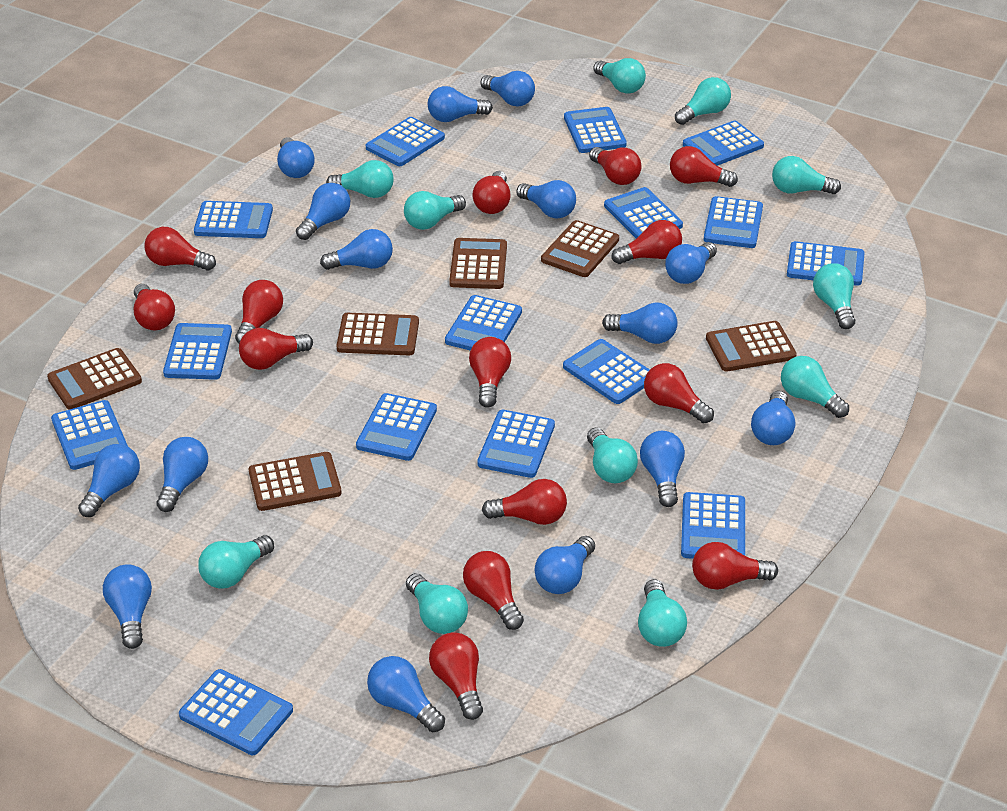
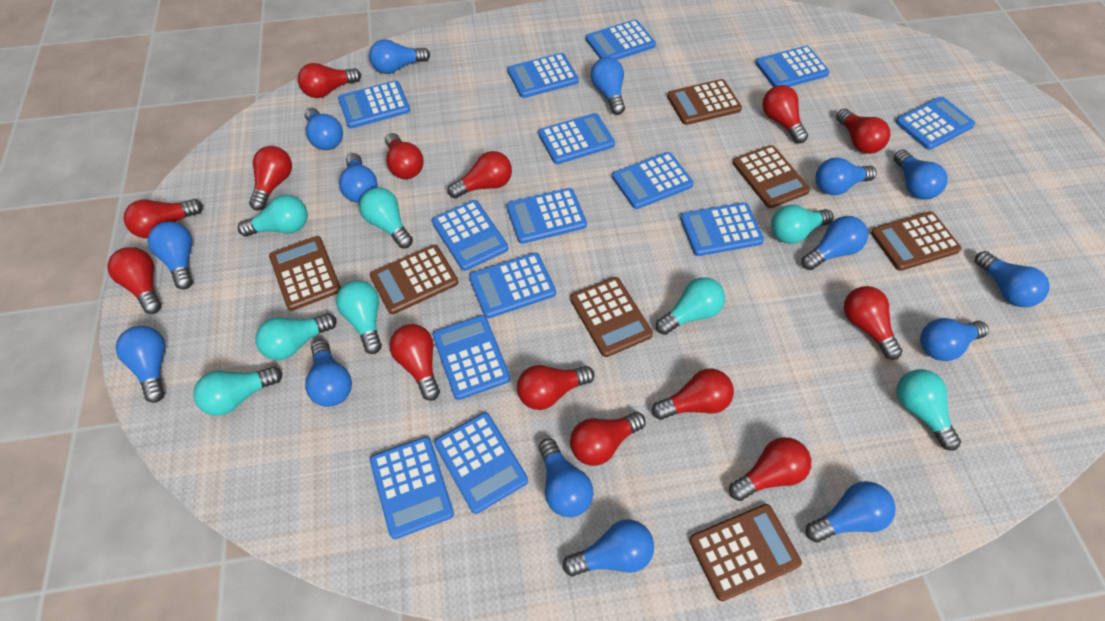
blue calculator: [51,400,128,470] [163,323,232,380] [179,669,293,755] [194,201,273,238] [356,393,437,461] [366,117,445,166] [445,295,522,350] [477,410,555,478] [563,339,650,404] [564,107,627,153] [604,187,683,238] [681,492,745,559] [683,121,764,166] [703,196,763,248] [787,241,865,286] = 15 -> [338,80,410,128] [370,437,454,539] [432,200,508,271] [432,315,510,400] [434,413,528,514] [469,253,556,318] [507,53,579,98] [507,188,587,244] [538,113,615,164] [586,19,656,60] [612,152,694,209] [680,202,764,256] [755,46,830,87] [896,97,975,150] = 14
brown calculator: [47,348,142,410] [249,452,342,511] [336,313,419,355] [449,238,507,289] [541,220,619,277] [706,321,797,372] = 6 -> [269,236,341,311] [370,245,458,314] [570,277,653,357] [667,79,742,125] [689,504,802,601] [733,145,810,208] [871,211,962,271] = 7
turquoise light bulb: [198,535,274,589] [326,160,394,198] [404,191,466,230] [406,573,468,634] [587,428,638,483] [593,58,646,94] [638,579,687,647] [675,77,731,125] [772,156,841,194] [781,356,849,418] [813,263,855,329] = 11 -> [193,366,282,416] [237,195,308,237] [255,313,337,360] [336,280,382,354] [359,187,413,248] [656,277,725,335] [771,205,834,244] [897,369,961,451] = 8

